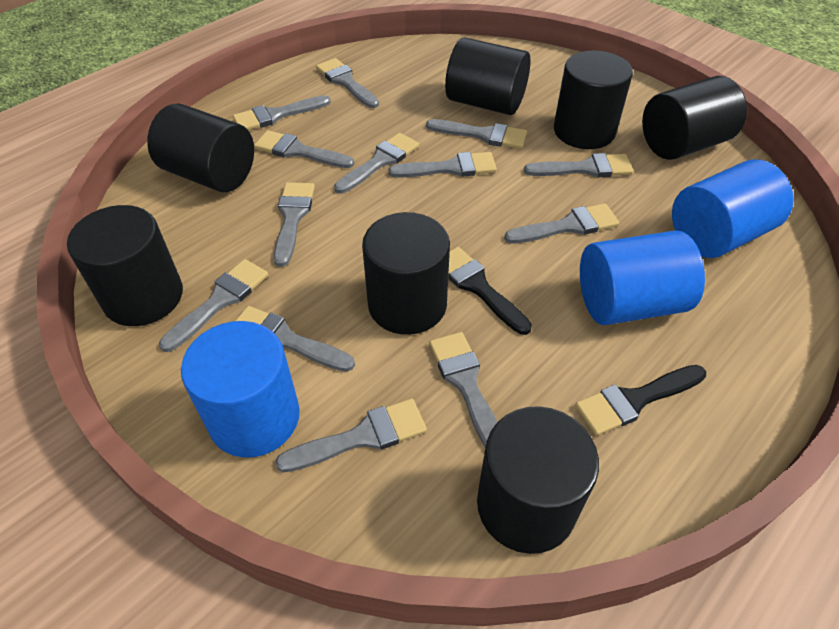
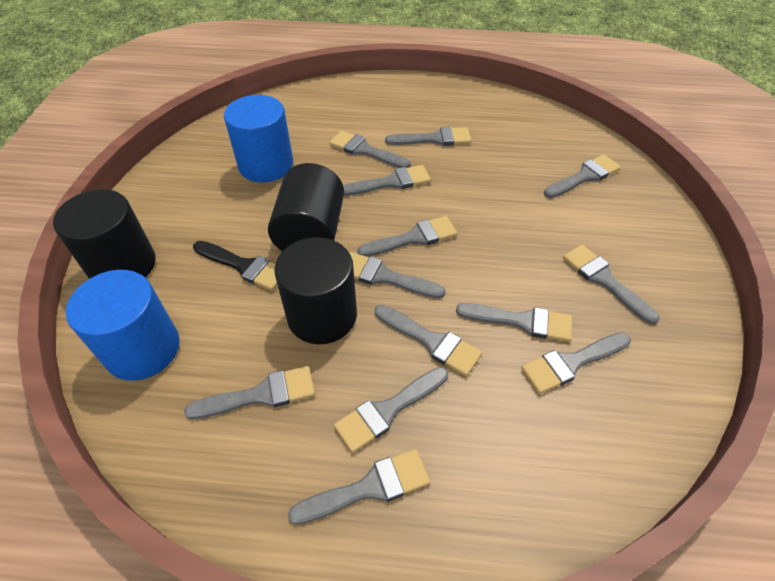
black brush: [448,247,532,335] [575,365,706,436] = 2 -> [193,241,277,290] = 1
black cylinder: [67,205,183,326] [147,103,254,192] [362,212,450,335] [445,38,530,115] [477,406,599,554] [554,50,633,149] [642,76,747,160] = 7 -> [53,189,155,279] [268,163,344,251] [274,237,357,344] = 3
blue cylinder: [181,321,300,458] [580,230,705,325] [672,159,794,258] = 3 -> [66,270,180,381] [224,95,293,182] = 2

